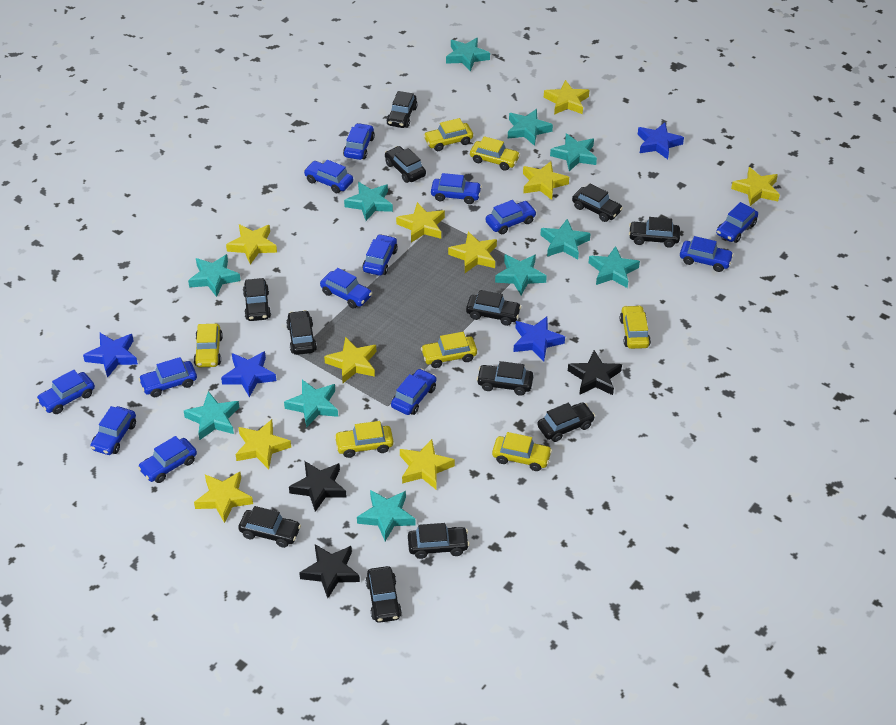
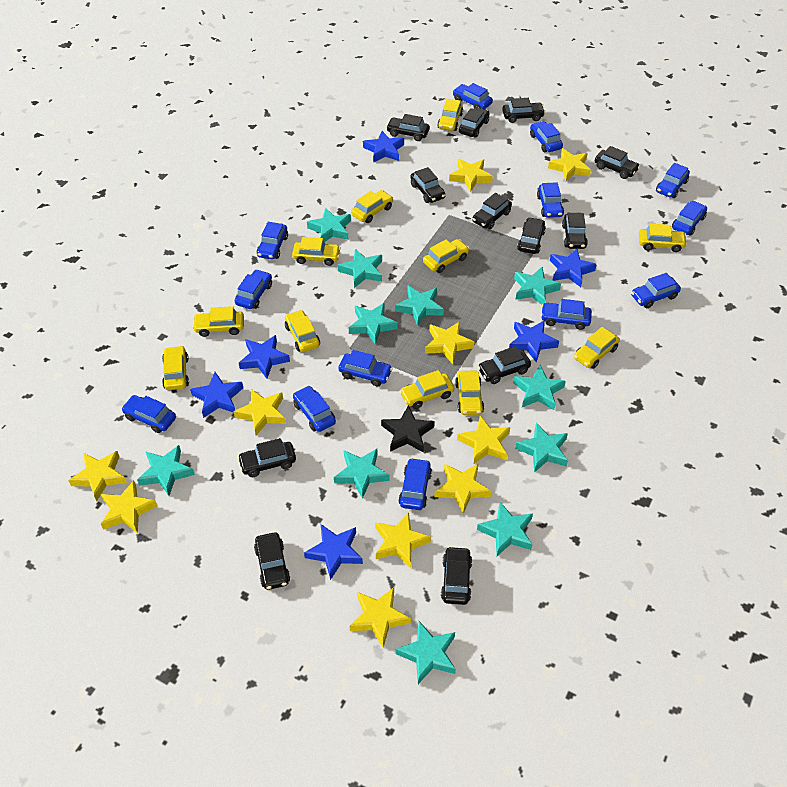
black star: [289,461,347,512] [299,544,360,598] [568,350,622,395] = 3 -> [381,405,435,453] = 1
blue star: [83,333,138,378] [221,351,276,398] [513,317,565,361] [638,122,684,159] = 4 -> [190,372,243,418] [239,335,290,379] [304,524,363,580] [363,131,404,163] [509,320,559,363] [550,249,597,287] = 6
yellow car: [194,324,223,367] [334,421,393,458] [421,332,477,368] [423,118,473,151] [470,136,520,171] [492,432,552,471] [620,305,651,349] = 7 -> [162,346,189,390] [193,306,244,337] [285,310,320,352] [292,237,341,266] [351,190,393,223] [399,370,454,409] [423,239,469,273] [437,99,463,131] [455,370,484,415] [574,327,620,369] [639,224,687,252] = 11

